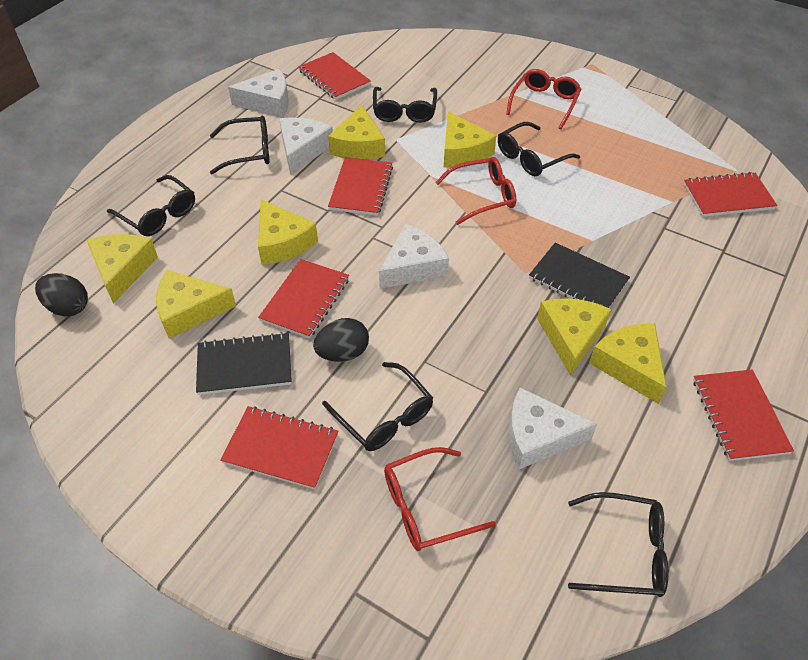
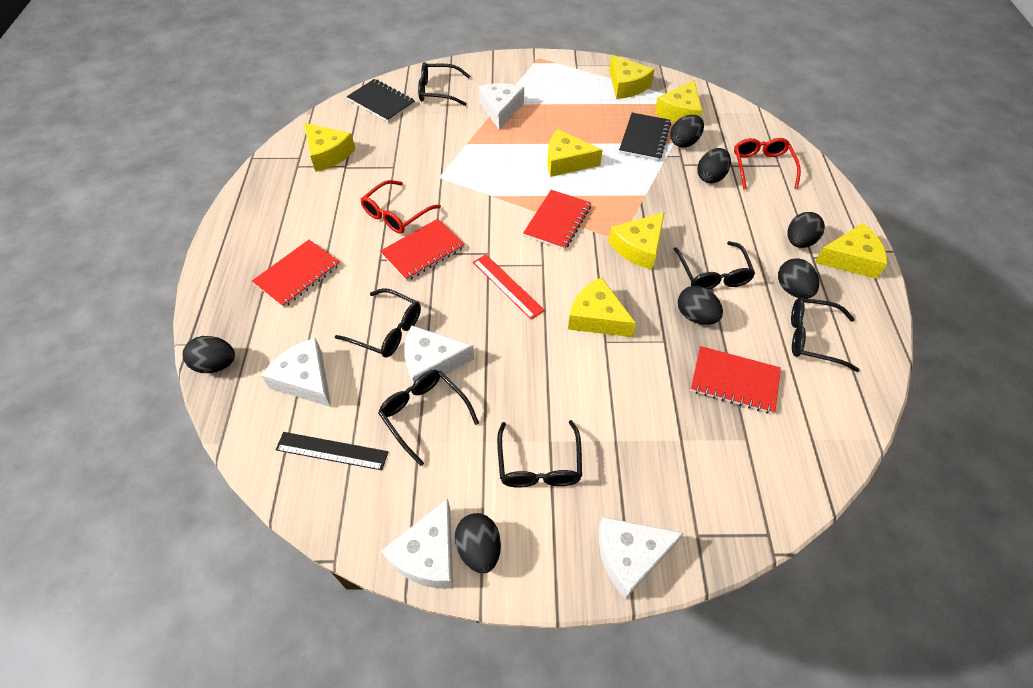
black egg: [35,273,88,316] [313,318,369,362] = 2 -> [183,336,235,373] [455,513,501,573] [670,115,704,148] [678,285,723,325] [697,148,731,183] [778,258,819,299] [787,212,825,248] = 7
black ruler: none = 0 -> [276,432,388,470] = 1
red glasses: [384,447,496,551] [435,157,516,225] [506,69,581,129] = 3 -> [360,180,441,234] [734,138,801,190] = 2
red notebook: [220,406,338,490] [258,259,349,339] [298,52,371,100] [328,157,393,216] [684,172,777,217] [693,369,794,461] = 6 -> [252,240,340,308] [380,219,465,281] [523,190,591,250] [690,346,781,414] = 4
red ruler: none = 0 -> [473,254,545,319] = 1
white cheese: [228,69,289,117] [279,117,333,174] [379,224,449,289] [508,388,597,469] = 4 -> [261,338,331,407] [381,499,453,589] [404,325,474,385] [478,83,524,130] [599,517,684,599] = 5

